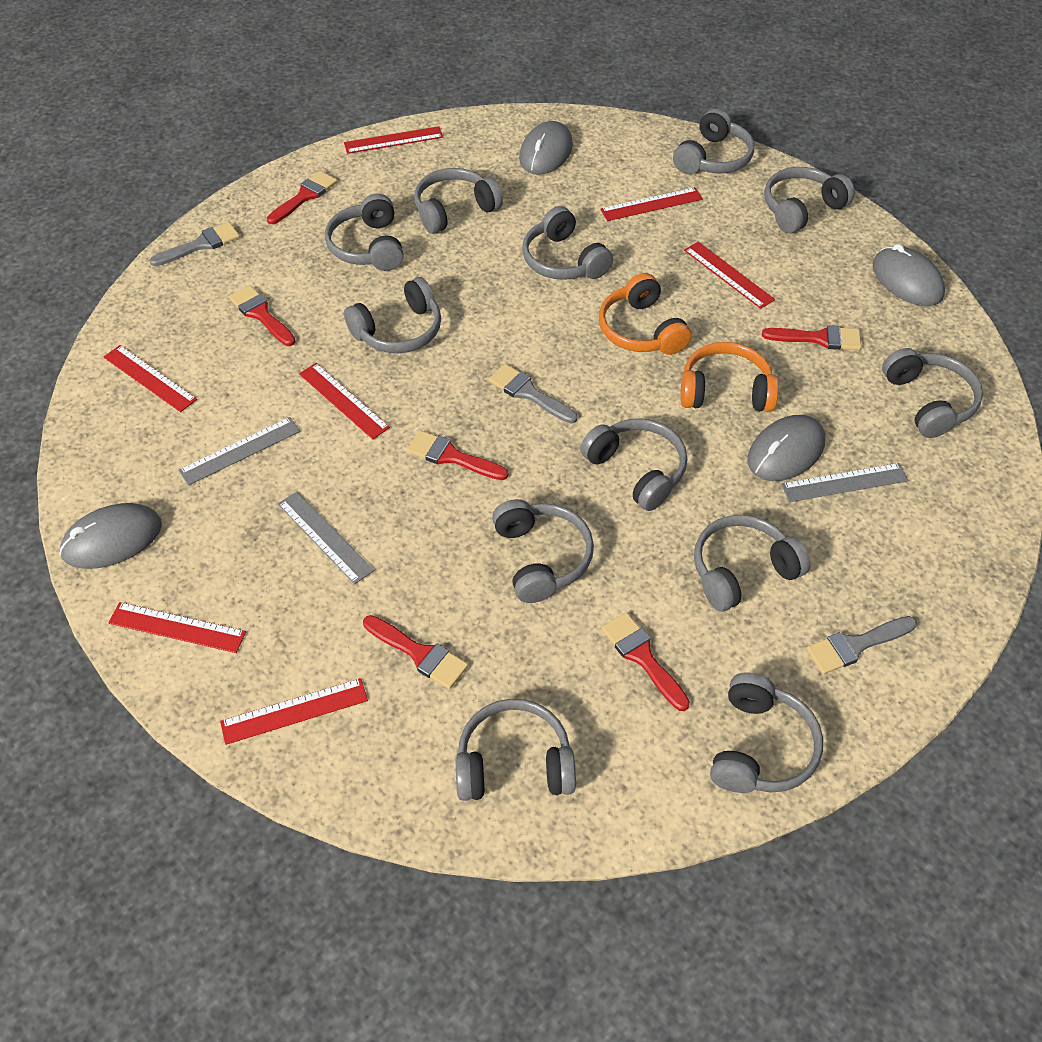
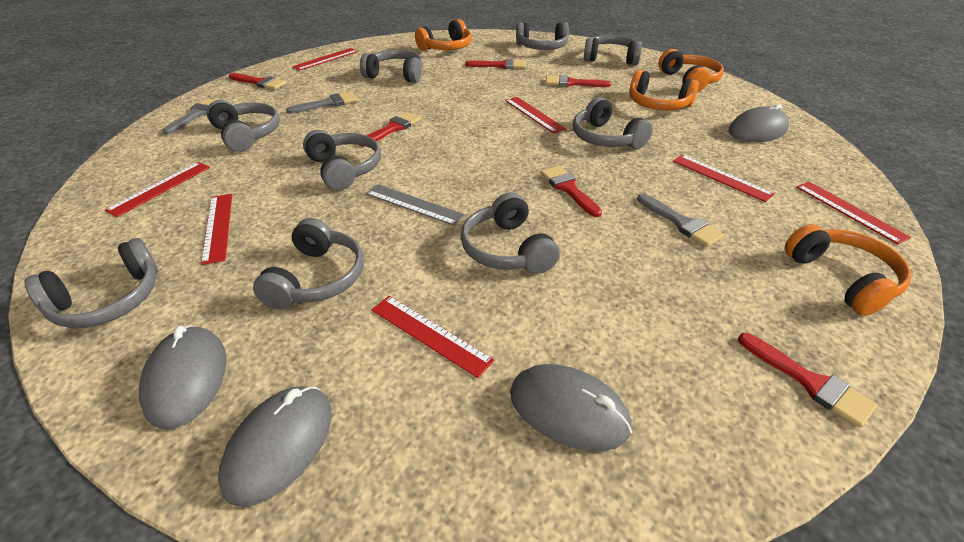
grey headphones: [325,194,404,271] [344,277,441,353] [414,168,503,234] [456,699,576,801] [492,499,594,603] [522,206,613,280] [580,418,687,511] [673,108,755,174] [694,515,810,612] [710,672,823,793] [764,167,855,233] [882,348,983,438] = 12 -> [24,238,158,328] [206,100,280,152] [253,218,364,309] [303,130,381,191] [360,50,423,83] [461,192,560,274] [516,22,569,50] [573,97,653,149] [584,35,642,65] = 9
grey ruler: [179,417,300,486] [278,492,374,584] [781,463,908,502] = 3 -> [366,184,465,226] = 1
orange headphones: [599,273,692,355] [680,342,779,412] = 2 -> [415,19,472,51] [629,70,699,110] [658,49,724,92] [785,224,911,316] = 4

